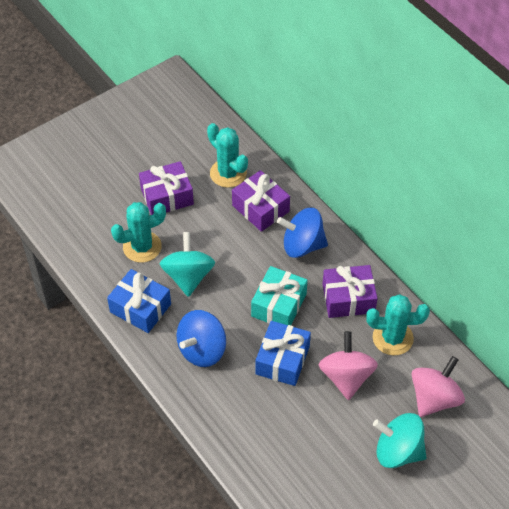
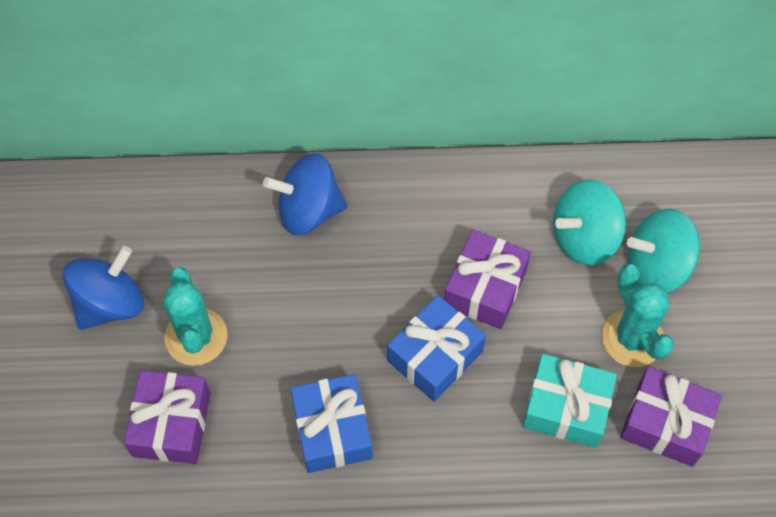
pink spinning top: [319,331,378,400] [411,356,465,417] = 2 -> none = 0
turquoise cactus: [111,202,166,263] [207,123,248,188] [366,294,430,356] = 3 -> [163,267,227,366] [601,263,674,367] = 2

